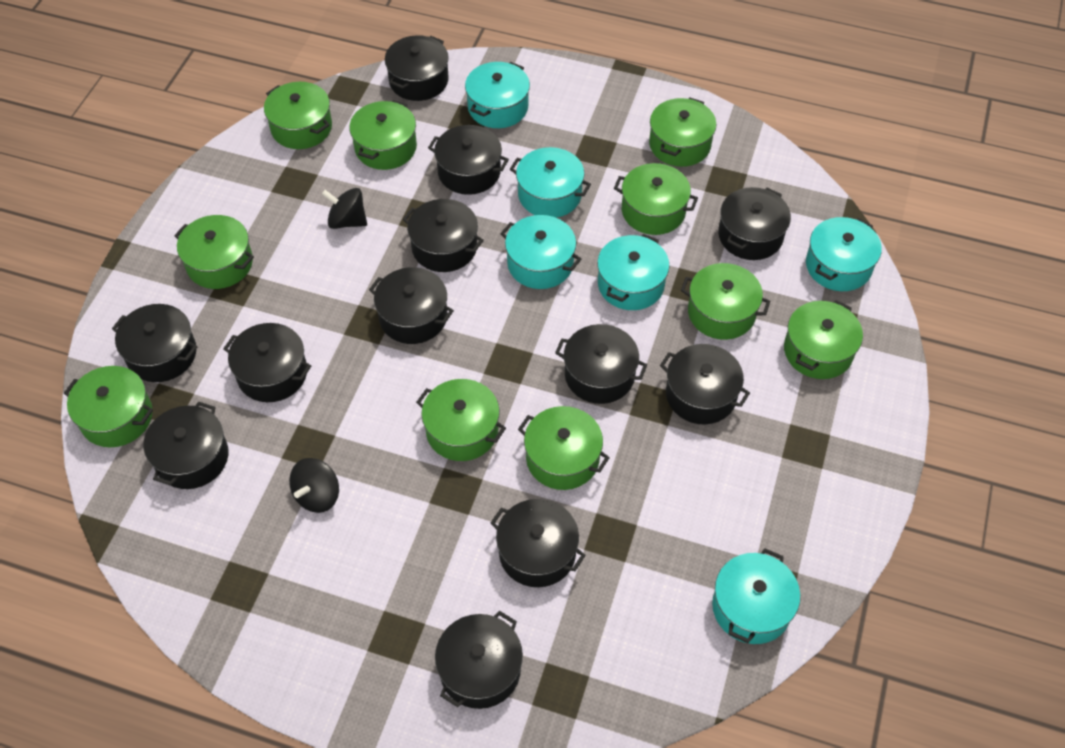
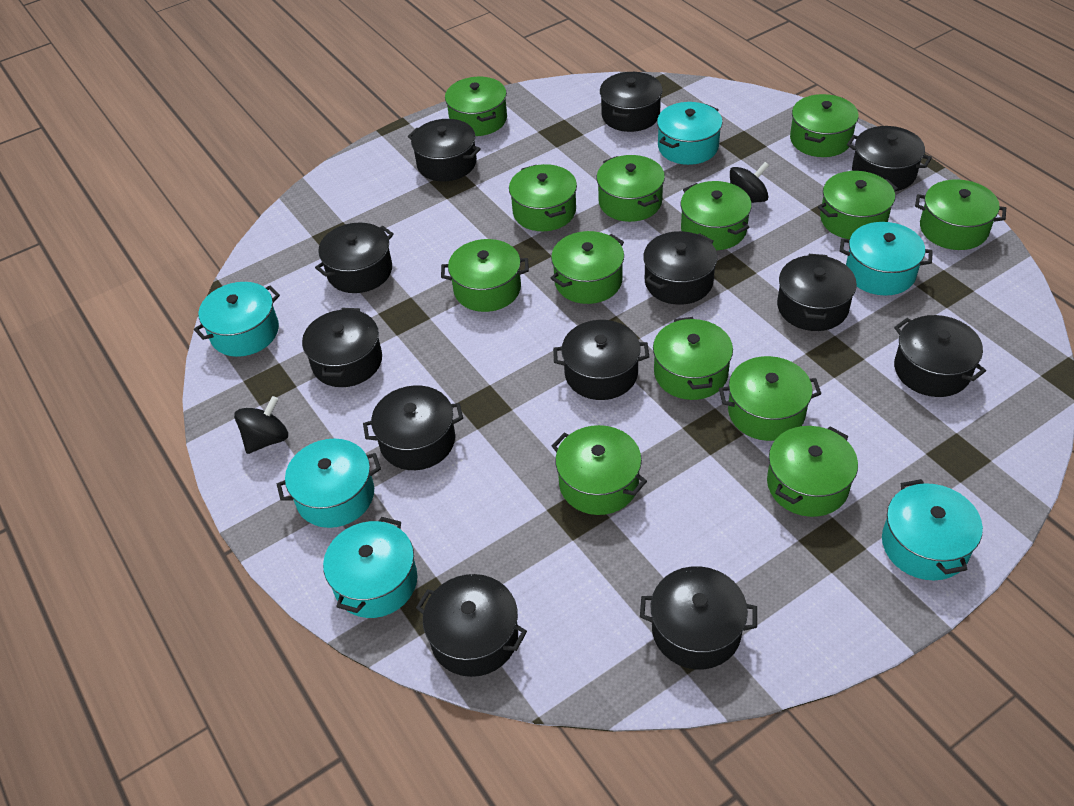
green pot: [64,366,153,447] [174,215,254,289] [264,82,332,149] [349,100,417,170] [416,379,506,461] [518,406,610,490] [614,163,698,235] [649,97,716,167] [681,263,770,340] [784,300,863,379] = 10 -> [441,239,529,312] [445,77,507,136] [509,164,577,231] [551,231,624,304] [552,425,647,515] [596,155,665,222] [653,317,733,400] [680,181,752,250] [719,356,821,441] [767,426,858,517] [790,94,859,157] [818,171,898,239] [915,179,1006,250] = 13

